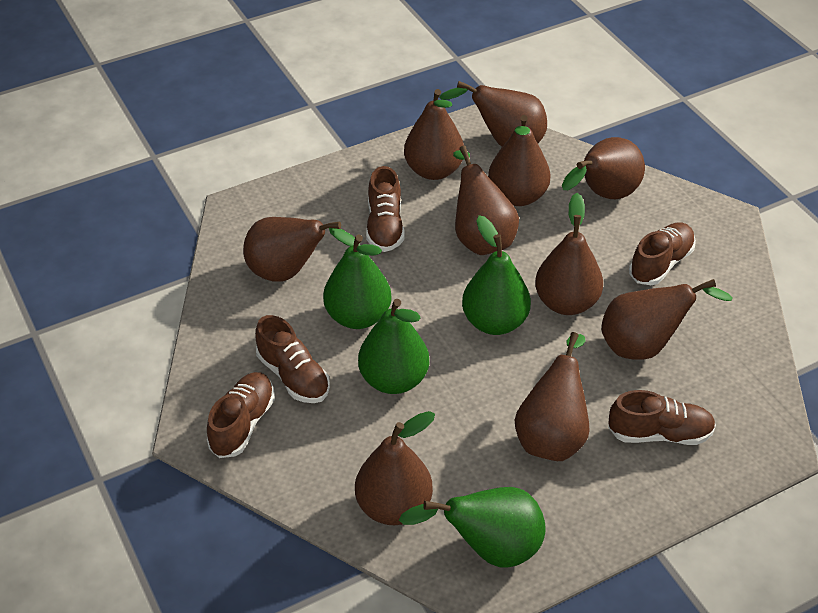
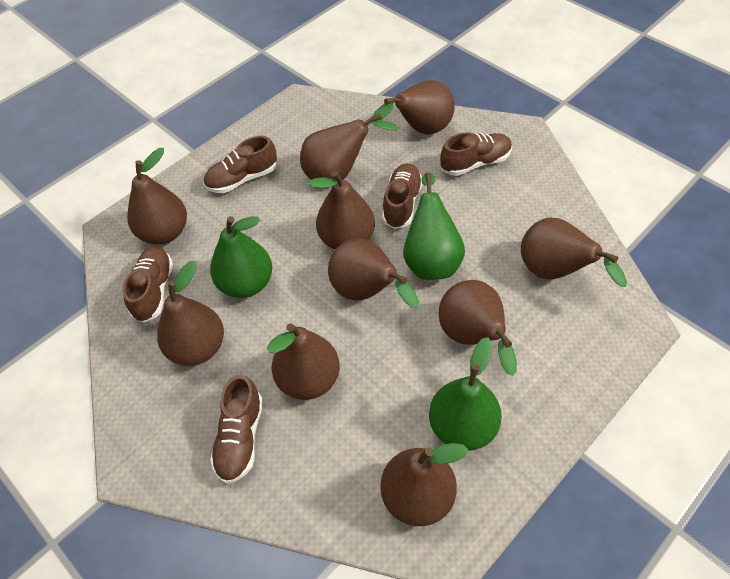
green pear: [323,235,392,329] [358,299,429,394] [399,487,546,568] [462,215,531,335] = 4 -> [210,216,272,298] [403,172,465,280] [429,337,502,451] = 3

